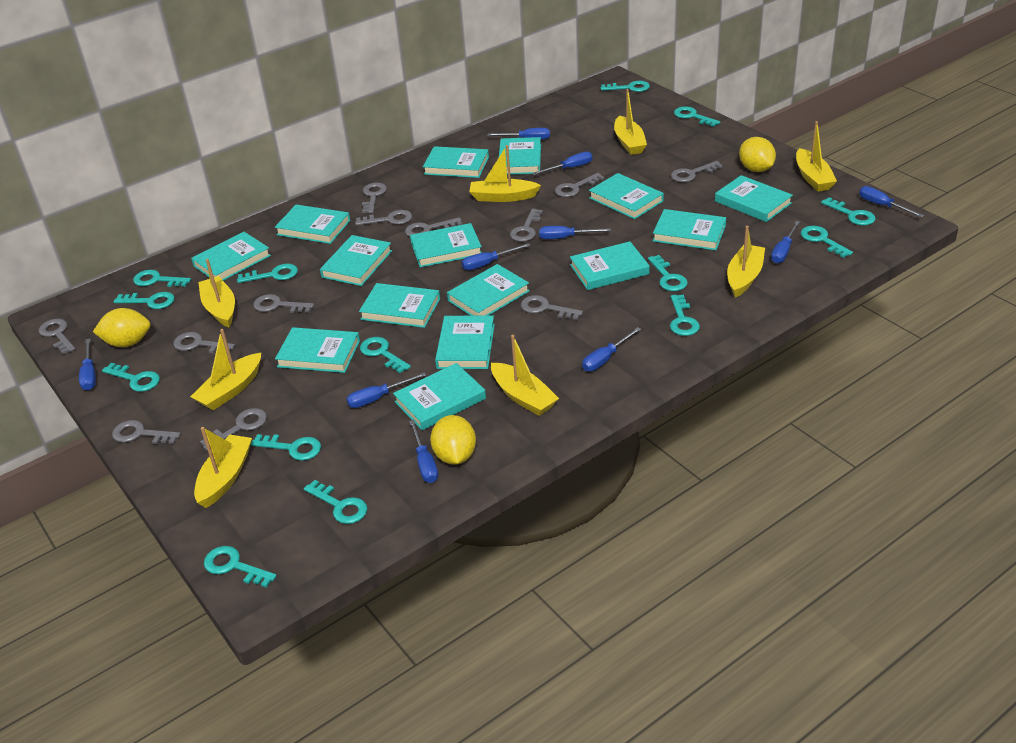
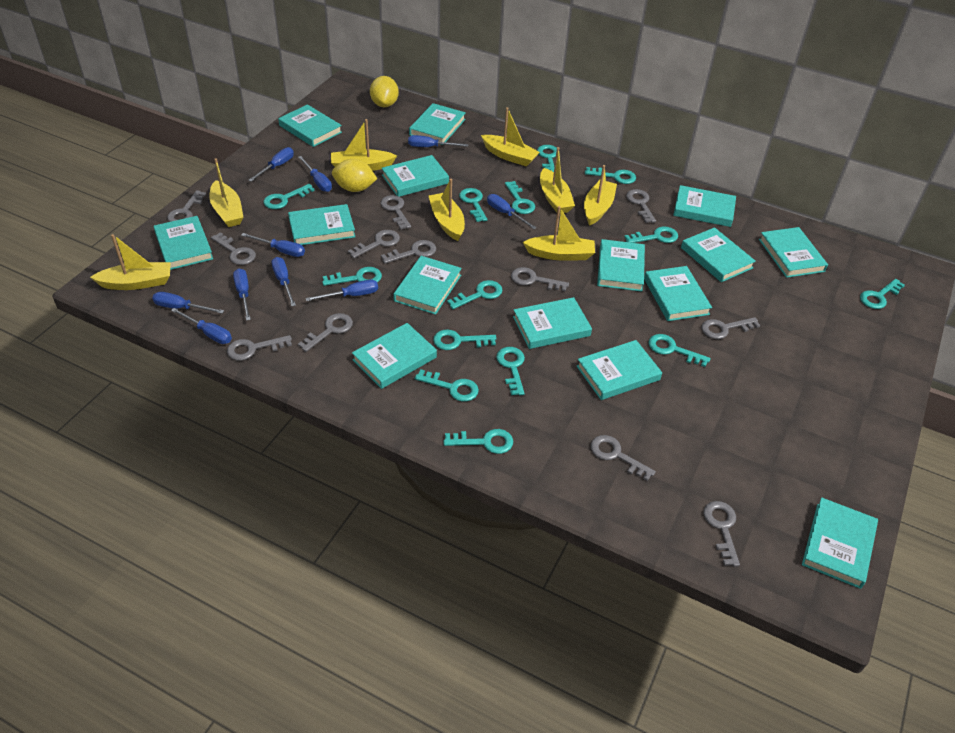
yellow lemon: [93,308,150,347] [430,415,476,465] [739,137,776,172] = 3 -> [332,159,377,192] [370,76,399,107] = 2

